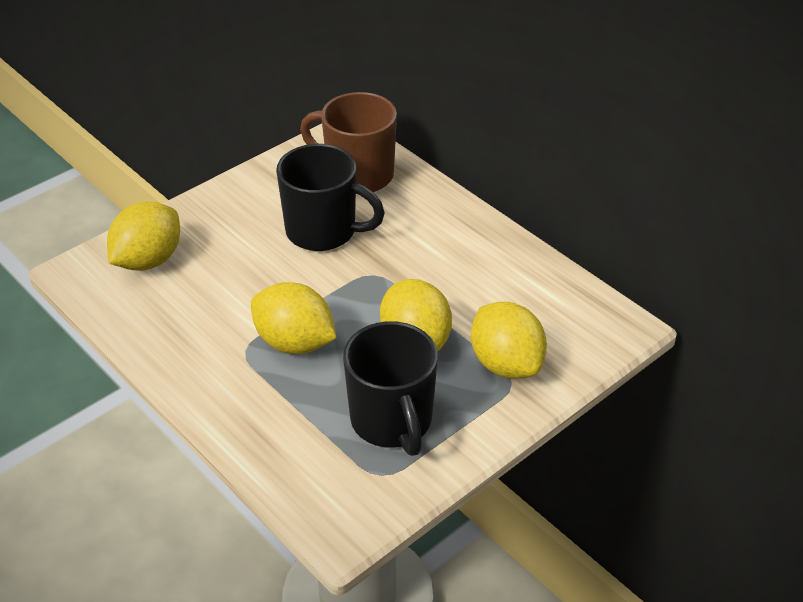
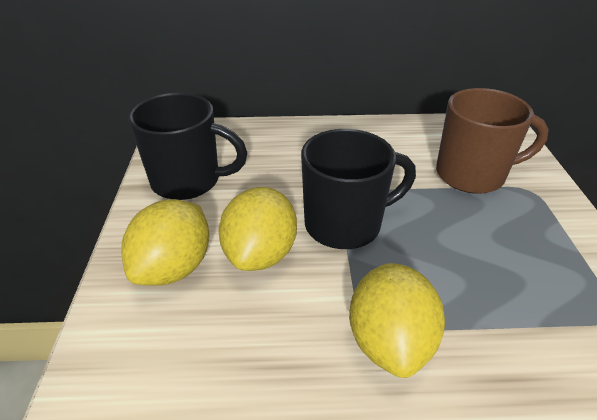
yellow lemon: [107,202,180,271] [251,282,336,354] [380,279,452,352] [471,302,547,379] = 4 -> [121,199,210,286] [219,187,297,271] [349,263,445,378] = 3

